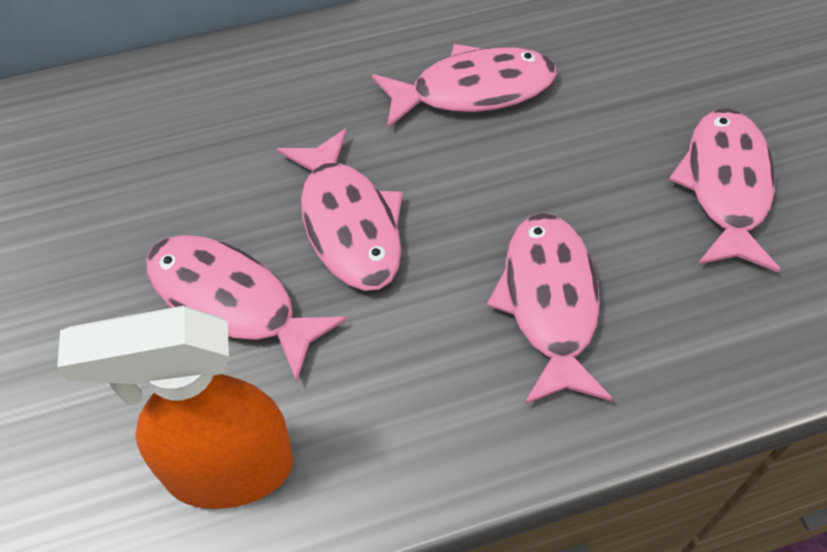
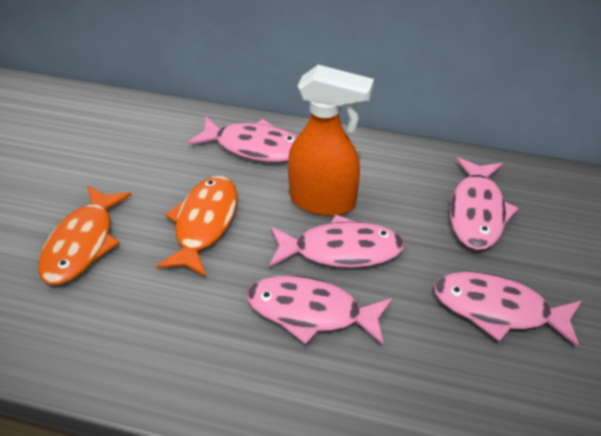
orange fish: none = 0 -> [39,185,132,285] [156,176,237,277] = 2

